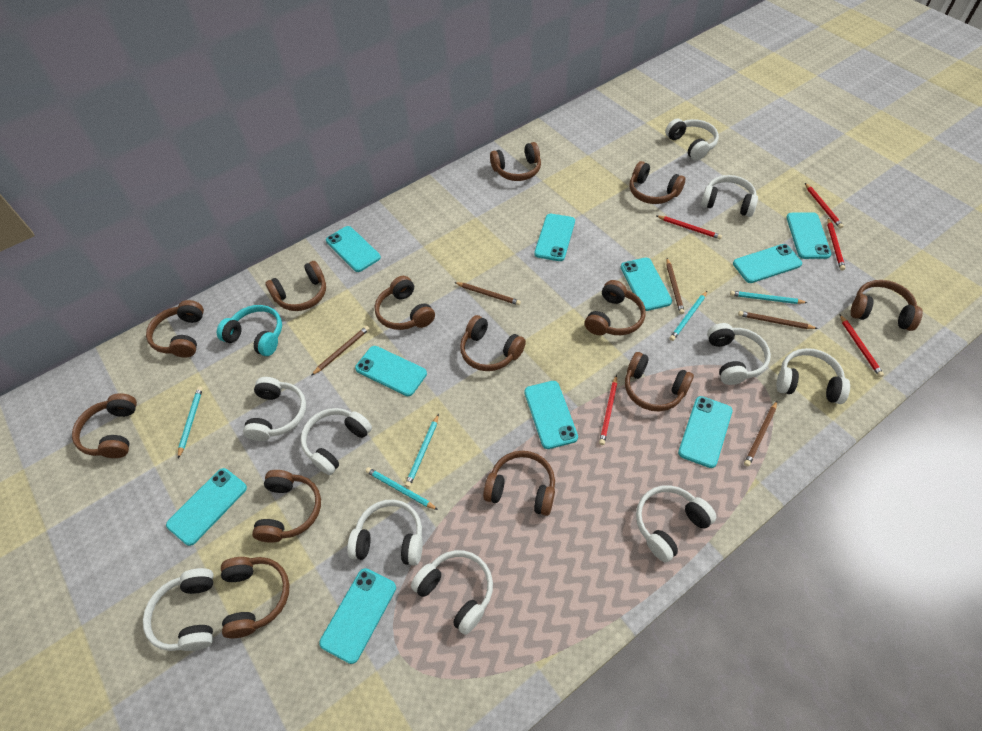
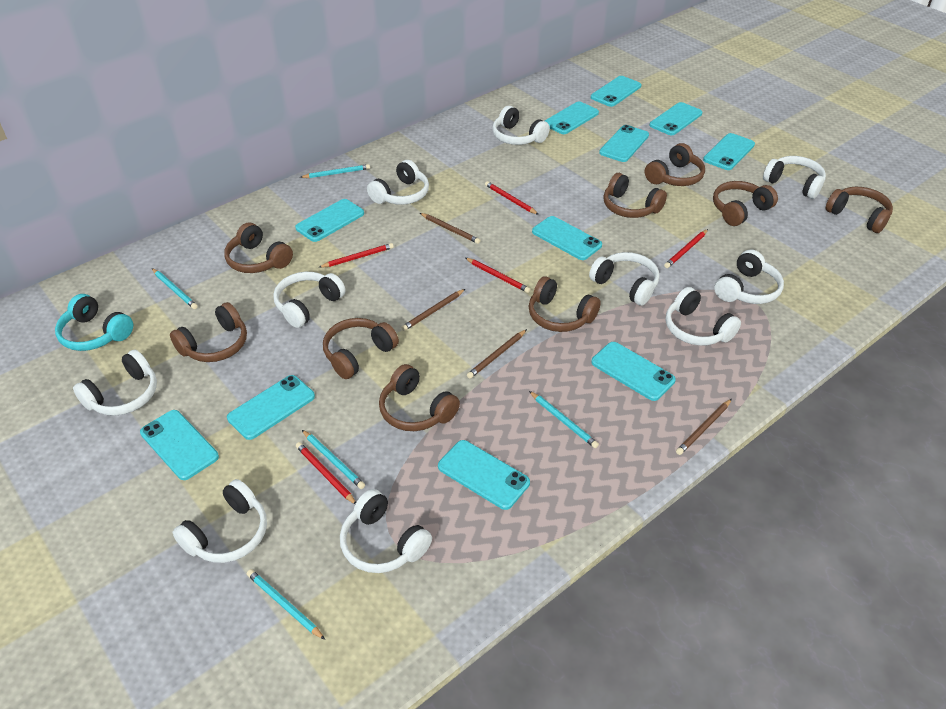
brown headphones: [72,393,137,458] [146,300,204,358] [221,557,290,638] [252,470,321,543] [265,261,326,311] [375,276,435,330] [460,315,526,371] [483,451,555,516] [490,142,541,181] [585,280,646,335] [625,352,694,411] [629,161,685,204] [851,280,923,331] = 13 -> [170,302,247,362] [224,222,293,273] [323,318,399,379] [379,364,460,431] [529,276,601,332] [603,173,667,218] [645,143,705,186] [713,181,778,226] [826,187,893,233] = 9
brown pencil: [311,326,370,376] [454,282,521,305] [666,258,685,314] [738,311,818,329] [744,401,777,466] = 5 -> [401,289,465,331] [420,213,480,244] [467,329,527,379] [676,399,732,455] = 4
turquoise phone: [166,468,247,546] [319,568,396,664] [326,226,381,272] [355,346,427,396] [524,381,578,449] [534,214,575,261] [621,258,672,311] [678,396,732,468] [733,244,802,283] [786,212,831,259] = 10 -> [140,410,219,480] [227,375,315,440] [295,199,364,242] [438,440,530,510] [532,216,602,260] [545,101,599,134] [591,76,641,107] [591,342,676,401] [599,125,649,162] [650,102,702,135] [703,133,755,170] = 11

